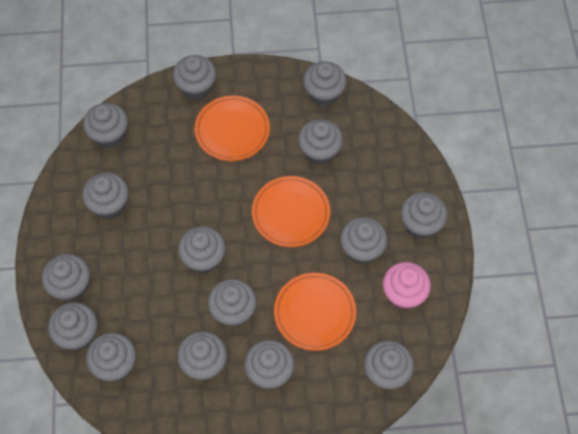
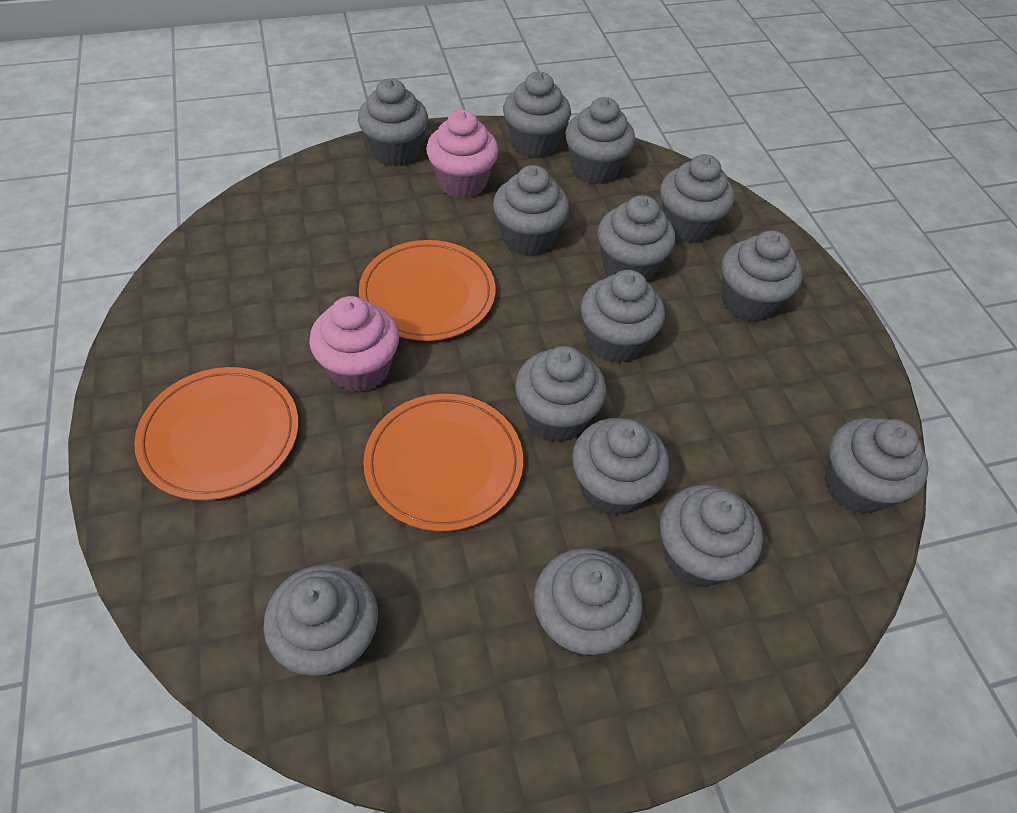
grey cupcake: [42,254,90,301] [48,302,97,350] [82,173,128,219] [83,103,128,149] [86,333,136,381] [173,55,216,100] [177,332,227,380] [178,226,225,274] [208,279,256,327] [244,340,294,389] [298,119,343,165] [303,61,347,107] [340,217,387,264] [364,341,414,389] [401,192,447,239] = 15 -> [263,564,378,676] [358,79,428,167] [493,165,569,256] [503,72,571,158] [515,346,606,442] [534,548,643,657] [565,97,635,184] [572,418,669,516] [581,270,665,363] [598,195,675,281] [660,154,734,243] [660,485,763,587] [722,231,803,322] [825,418,929,514] = 14
pink cupcake: [383,262,431,310] = 1 -> [309,296,399,392] [426,110,499,199] = 2

